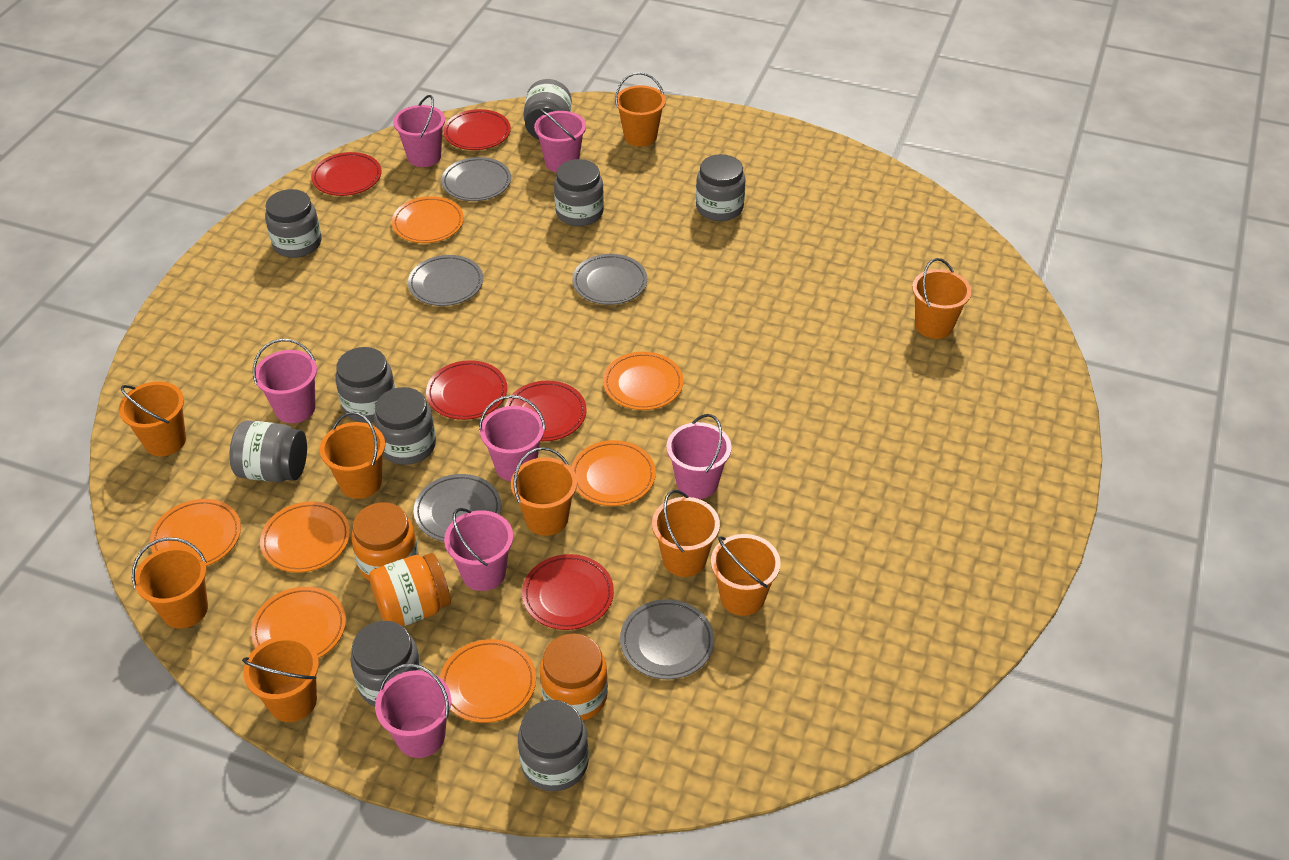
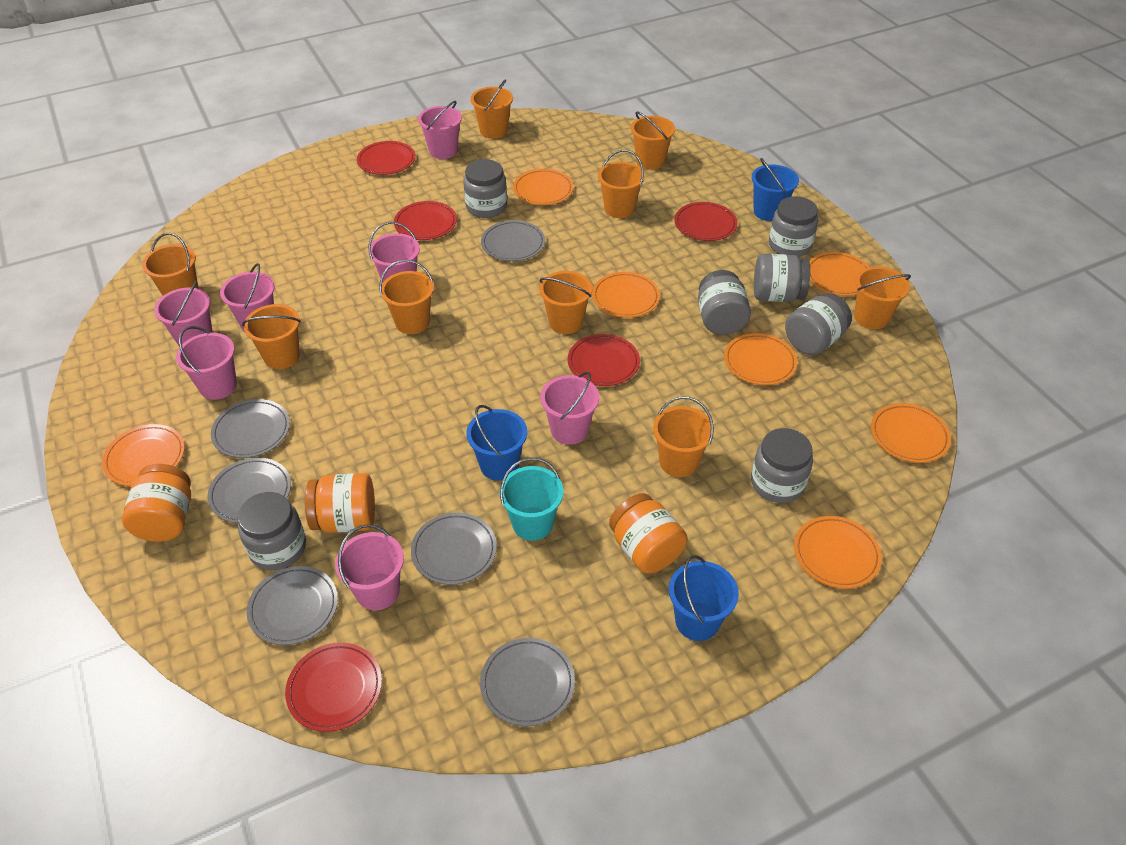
blue bucket: none = 0 -> [466,405,527,481] [669,555,739,641] [752,158,799,221] = 3
grey jar: [229,420,307,482] [265,189,322,258] [336,347,395,423] [350,621,422,706] [374,387,436,465] [518,700,589,791] [523,79,572,139] [554,159,604,226] [696,154,745,221] = 9 -> [237,492,306,570] [463,159,507,218] [698,270,751,335] [751,428,813,503] [754,254,810,302] [769,196,818,257] [785,293,852,355] = 7
grey plate: [408,255,483,306] [414,474,501,542] [441,157,511,201] [572,254,647,305] [620,599,714,679] = 5 -> [207,458,291,523] [211,399,290,458] [247,566,338,645] [411,512,497,585] [480,638,575,727] [481,220,545,261] = 6
turquoise bucket: none = 0 -> [500,458,564,541] = 1

